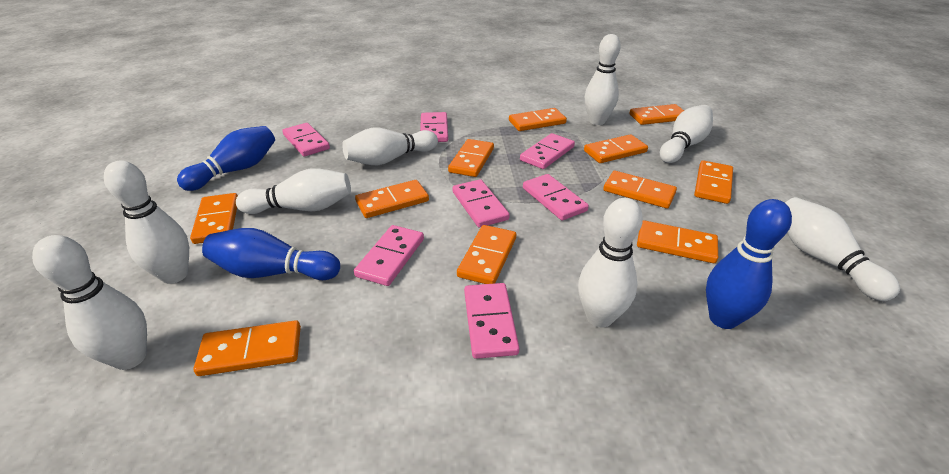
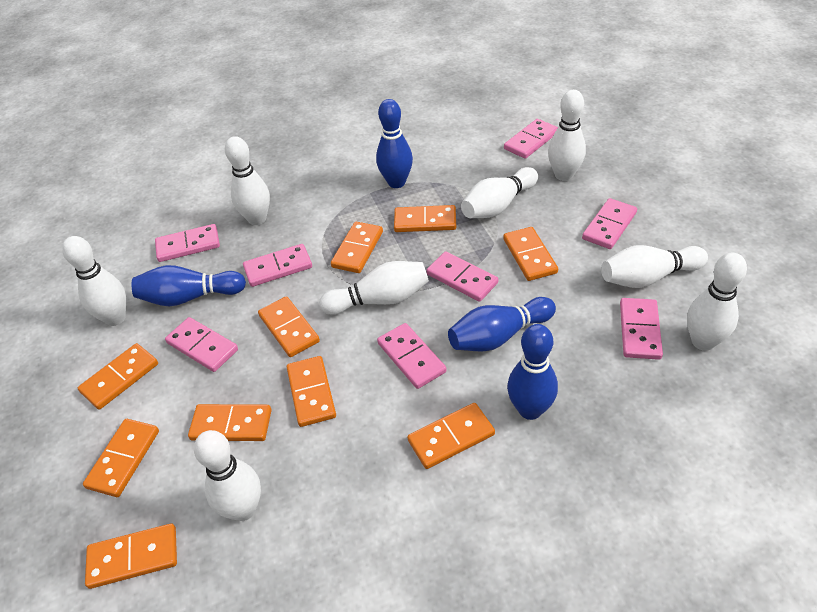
blue bowling pin: [177,126,275,191] [202,228,340,280] [706,199,792,329] = 3 -> [132,265,246,306] [376,99,413,188] [448,297,556,351] [507,324,558,420] = 4
orange domino: [190,193,238,244] [193,320,301,376] [355,180,429,218] [448,139,494,177] [457,225,516,284] [509,108,567,131] [584,134,648,163] [603,171,677,209] [629,104,684,125] [637,220,718,263] [694,160,733,204] = 11 -> [78,343,158,410] [83,419,159,497] [85,523,177,589] [188,404,271,441] [258,296,320,357] [287,356,336,427] [331,222,383,273] [394,205,456,232] [407,403,495,469] [503,227,558,281] = 10
pink domino: [282,123,330,157] [354,225,424,286] [420,112,448,142] [452,179,510,228] [464,283,519,359] [520,133,575,169] [523,174,589,220] = 7 -> [155,224,220,262] [165,317,238,372] [243,244,312,287] [377,323,446,389] [426,251,499,302] [504,119,558,159] [582,198,637,249] [620,298,663,360] = 8

